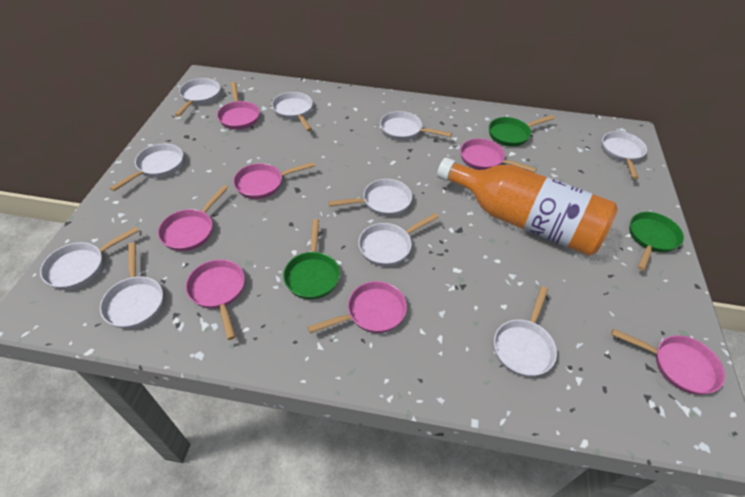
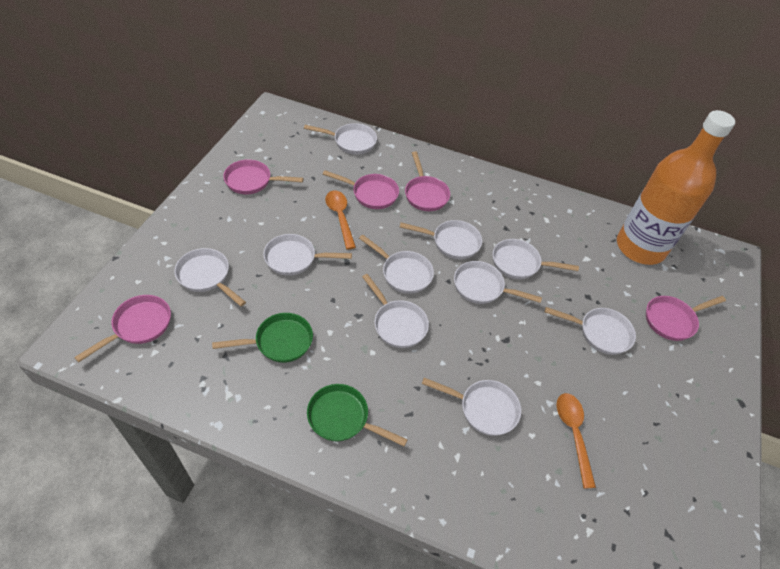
green pan: [283,219,340,300] [489,115,555,147] [629,212,684,271] = 3 -> [212,313,313,363] [307,384,408,446] = 2
orange spoon: none = 0 -> [325,191,356,249] [557,393,596,488] = 2
pink pan: [158,185,228,251] [186,259,245,340] [217,82,260,130] [233,162,315,199] [307,281,407,333] [460,138,537,173] [611,329,725,395] = 7 -> [74,295,171,362] [223,159,303,194] [323,170,399,209] [405,151,450,211] [646,296,726,341] = 5

